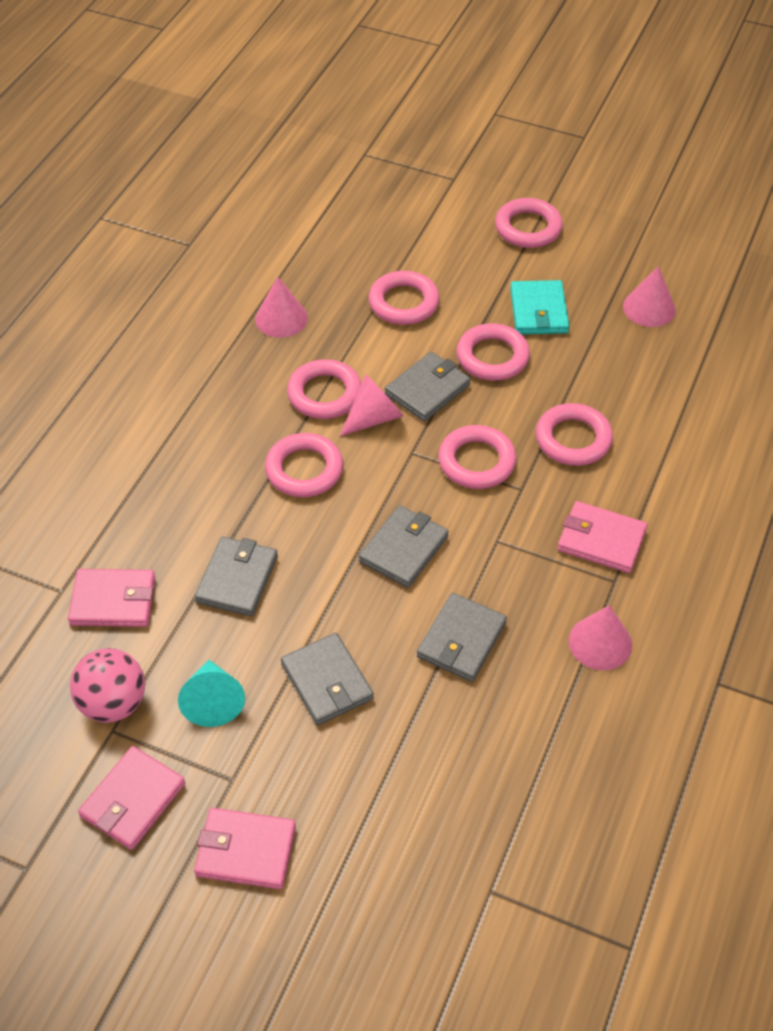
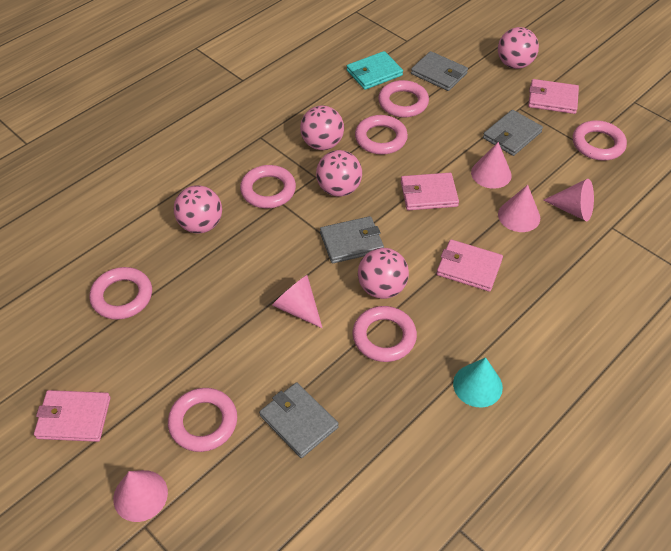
grey wallet: [195,537,278,616] [281,633,374,725] [359,505,449,588] [385,351,471,422] [417,593,507,682] = 5 -> [259,382,339,458] [320,216,384,263] [411,51,468,91] [483,110,543,156] = 4
pink ball: [70,648,145,723] = 1 -> [174,185,222,233] [300,105,344,150] [316,150,362,196] [358,248,409,299] [498,27,539,69] = 5
pink cone: [255,277,308,338] [340,374,403,436] [569,605,632,670] [623,266,676,327] = 4 -> [113,470,168,522] [272,275,322,328] [471,142,512,189] [498,185,540,232] [543,179,594,222] = 5

